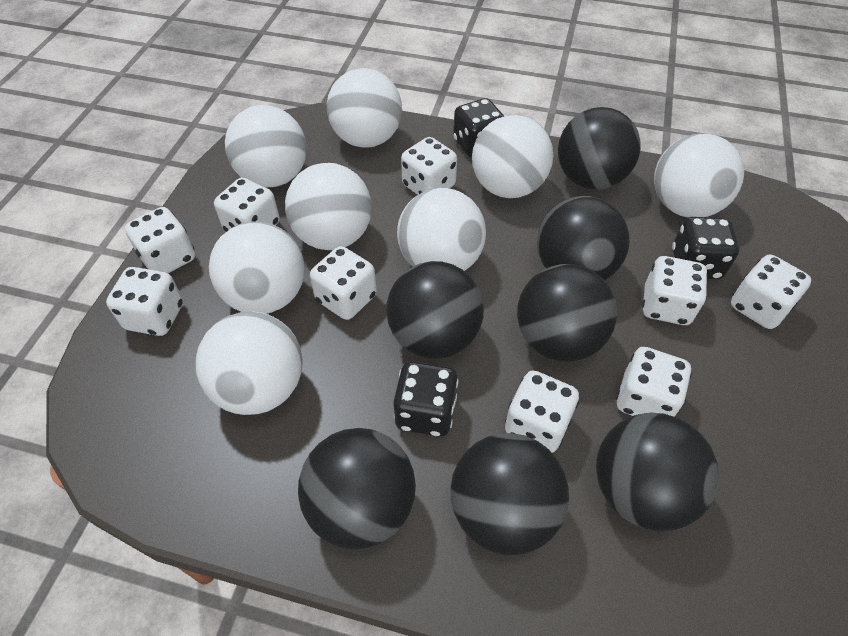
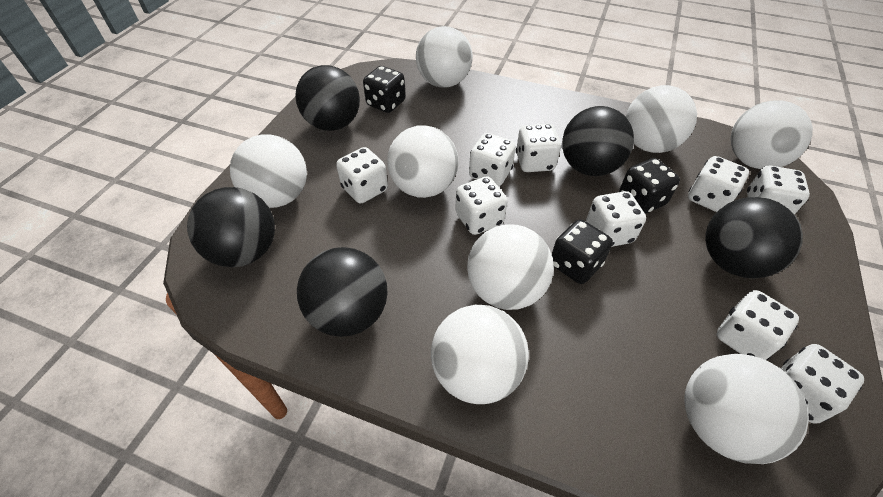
black ball: [298,428,416,549] [386,261,484,359] [450,433,569,555] [517,264,617,362] [537,196,630,280] [558,107,640,190] [596,412,719,531] = 7 -> [187,187,275,267] [295,65,360,131] [297,247,388,337] [562,106,634,176] [705,197,803,279] = 5

